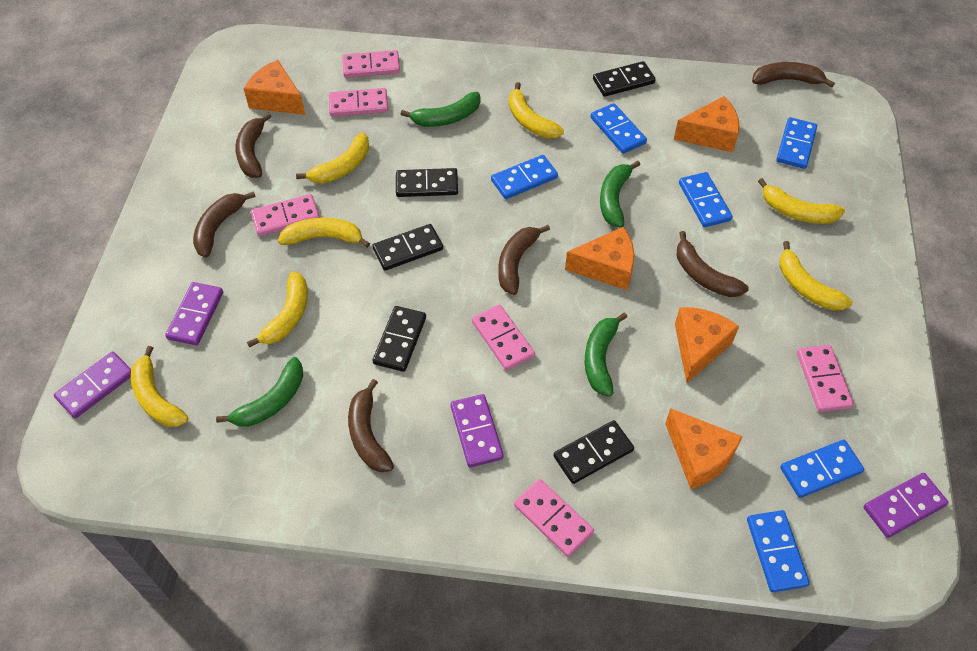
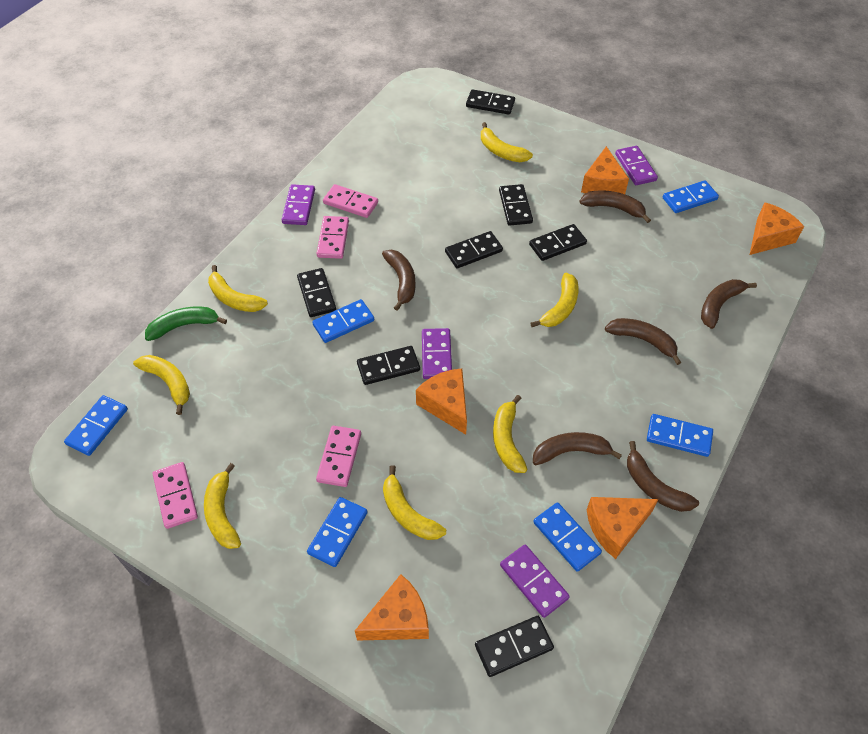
black domino: [372,224,443,271] [372,306,426,372] [396,168,458,197] [553,420,634,484] [593,61,656,97] = 5 -> [297,268,336,317] [357,346,420,385] [445,231,503,268] [466,89,515,115] [475,616,554,677] [499,184,533,226] [529,224,587,261] = 7
green banana: [216,357,303,427] [401,92,480,127] [585,312,627,397] [600,161,640,228] = 4 -> [145,306,227,341] = 1
pink domino: [251,194,320,236] [329,88,388,117] [342,50,400,78] [472,304,535,371] [514,479,594,557] [797,345,854,412] = 6 -> [153,462,198,529] [316,216,349,259] [316,426,361,487] [323,184,378,218] = 4

